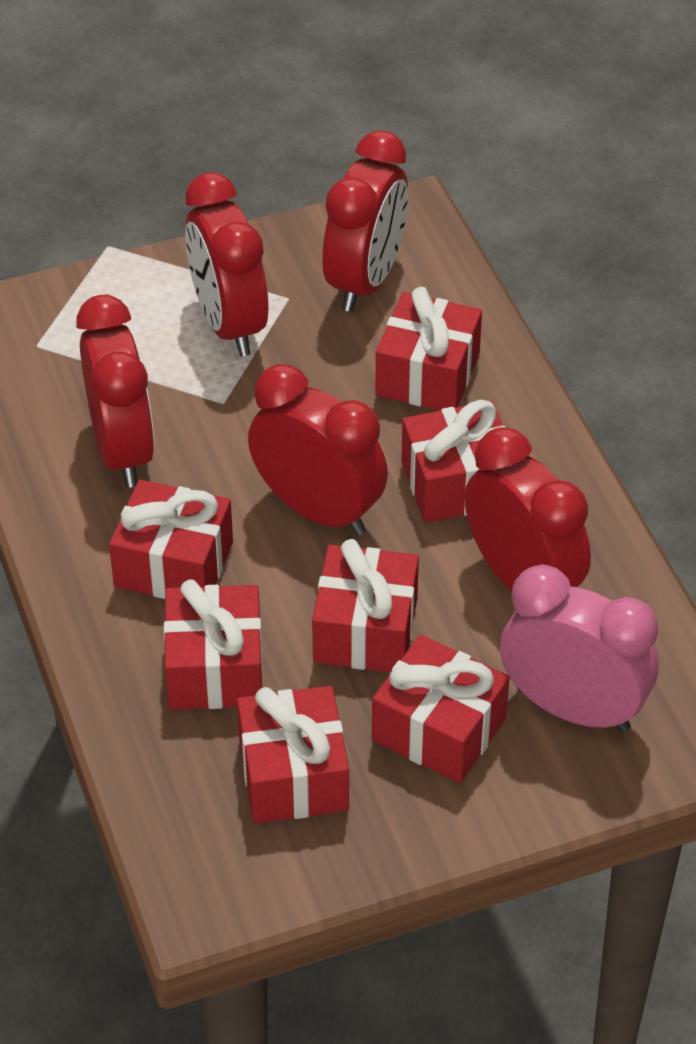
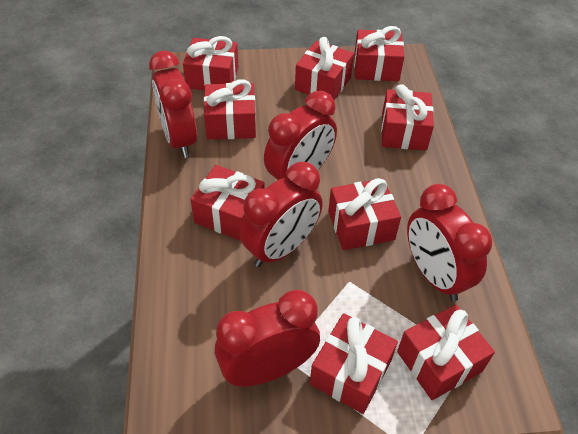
pink clock: [500,564,659,732] = 1 -> none = 0
red gift: [109,480,233,599] [164,579,263,710] [237,686,349,824] [312,539,419,672] [372,635,510,783] [375,287,482,410] [401,400,505,523] = 7 -> [183,36,238,90] [190,165,265,241] [204,79,256,139] [295,37,354,100] [310,313,398,414] [328,178,401,250] [354,26,404,81] [381,84,434,151] [397,305,495,400] = 9

